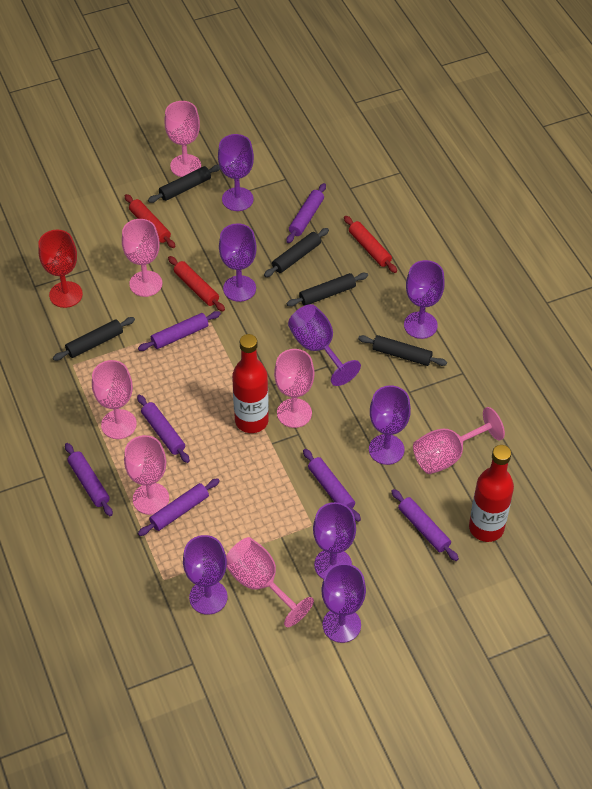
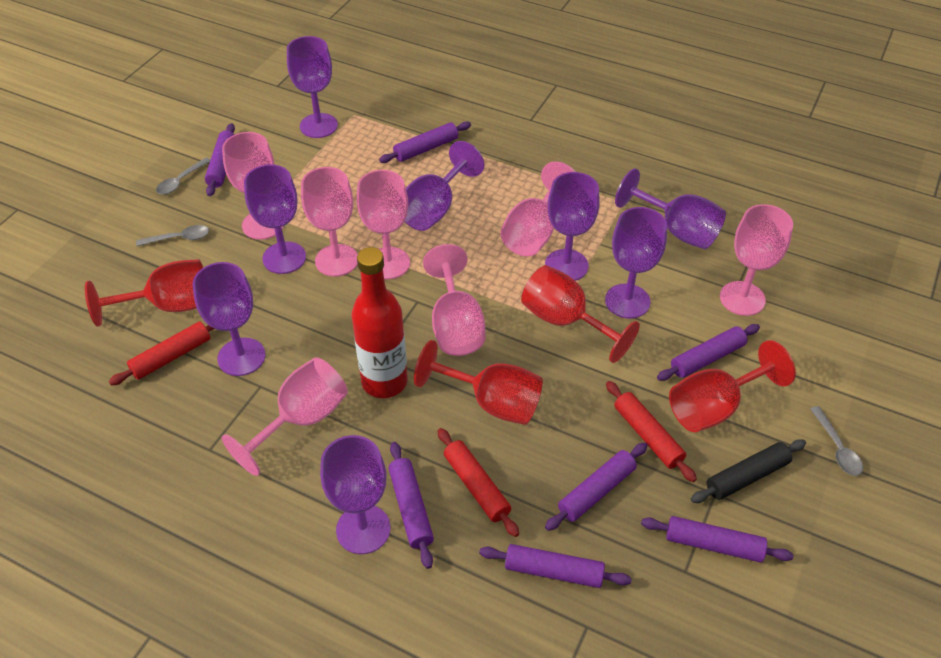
black rolling pin: [53,317,135,361] [148,165,220,203] [264,228,329,277] [286,273,368,307] [358,335,447,366] = 5 -> [691,439,806,503] = 1
grey spoon: none = 0 -> [136,225,209,246] [156,157,210,195] [810,406,863,476] = 3
red bottle: [232,334,269,433] [469,445,514,542] = 2 -> [351,247,408,398] = 1
red goblet: [38,230,83,308] = 1 -> [85,259,203,327] [414,340,543,425] [521,265,640,363] [669,340,796,432] = 4

